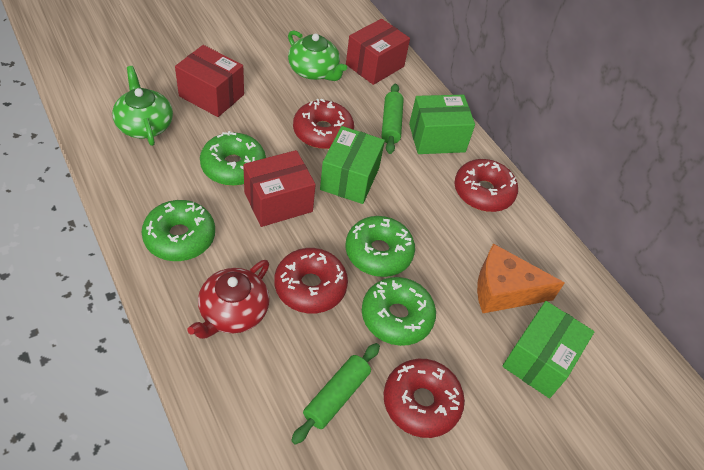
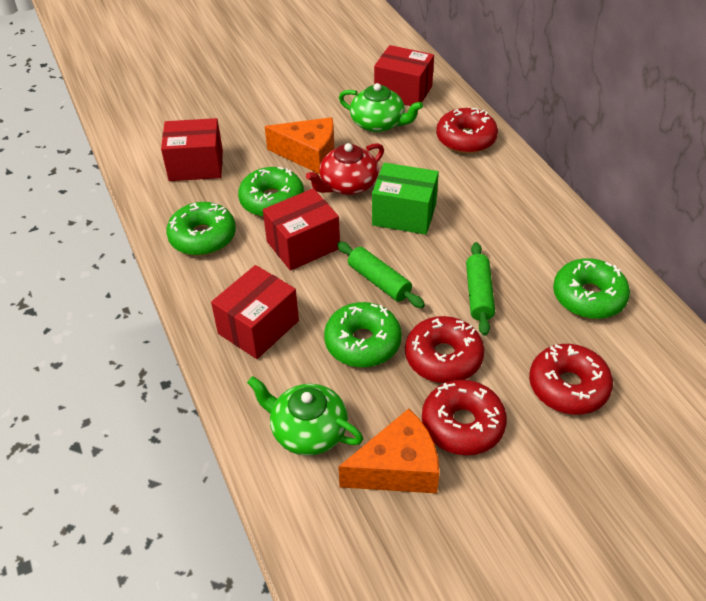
green box: [320,126,385,204] [409,95,475,154] [502,301,594,398] = 3 -> [372,163,439,235] = 1
orange cheese: [477,243,564,313] = 1 -> [265,117,335,174] [338,409,440,494] = 2
red box: [175,45,244,117] [243,150,316,227] [346,19,410,85] = 3 -> [161,118,223,181] [211,265,299,359] [263,188,340,271] [374,45,434,106] = 4

